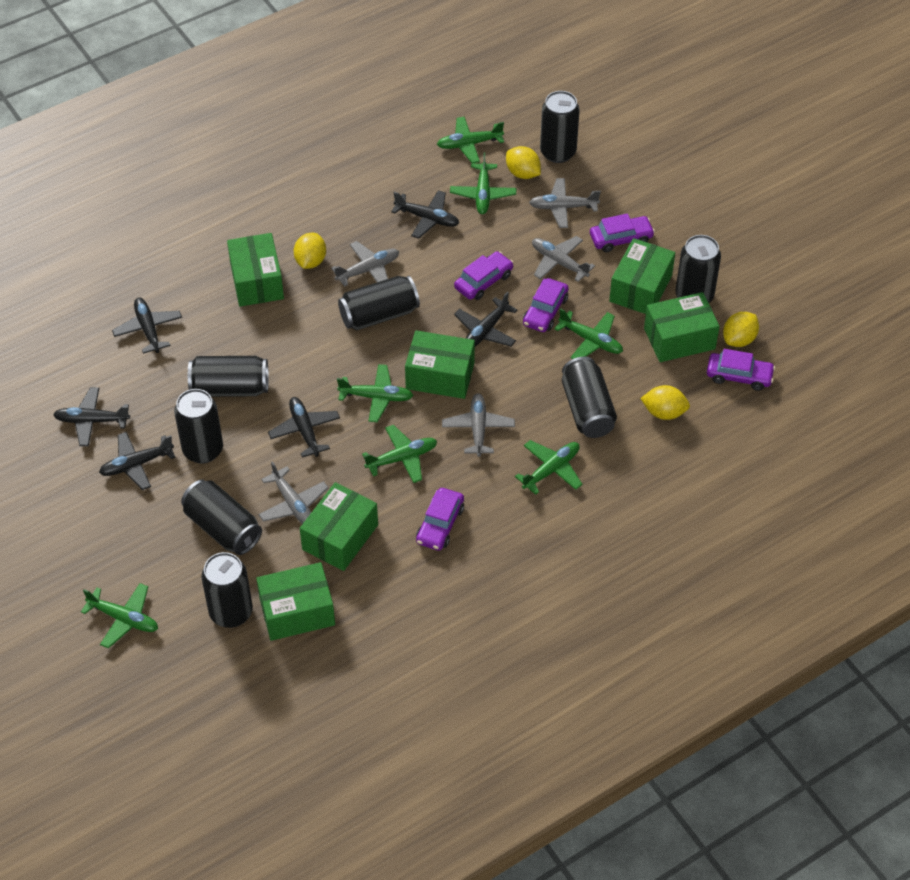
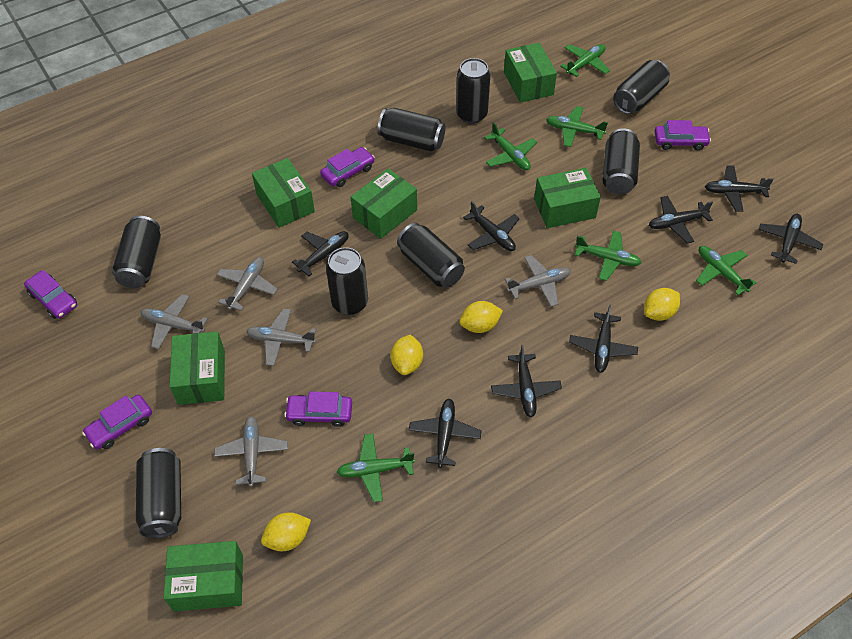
black plane: [53,387,130,446] [99,432,176,490] [112,298,182,354] [268,397,340,457] [391,190,459,239] [454,292,517,346] = 6 -> [292,231,349,276] [409,398,481,468] [463,201,520,251] [491,345,562,418] [569,304,638,373] [649,196,713,244] [705,165,774,212] [758,214,823,264] = 8
green plane: [81,583,158,649] [337,364,414,422] [362,425,437,483] [437,116,504,163] [450,152,516,214] [515,440,582,495] [554,308,623,359] = 7 -> [337,434,415,502] [484,122,537,170] [546,106,608,147] [560,44,610,77] [575,231,641,281] [696,246,757,295] = 6

